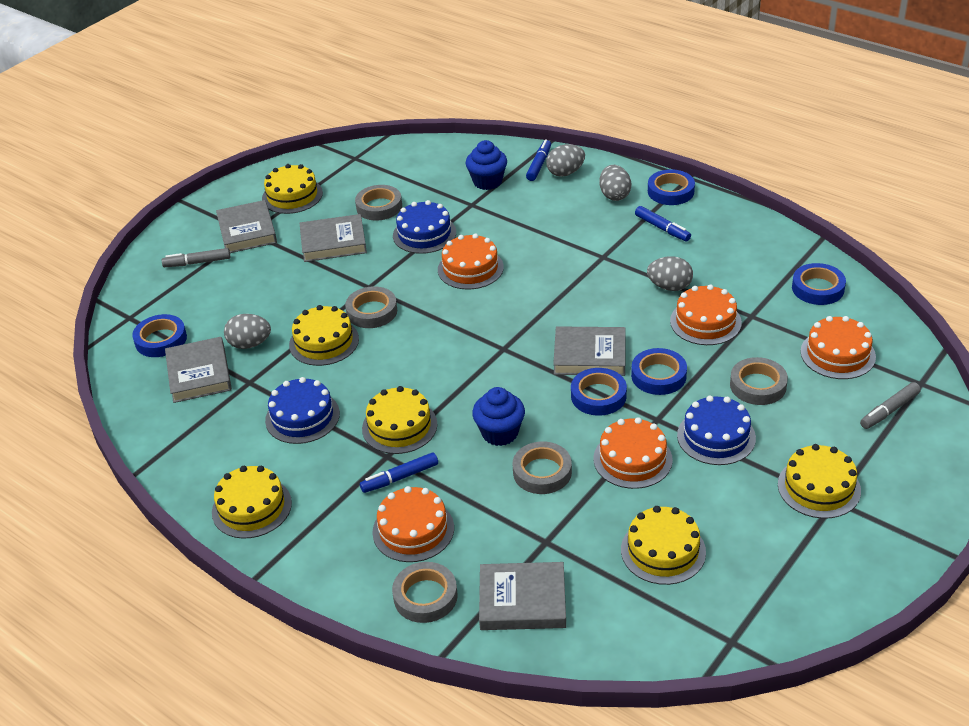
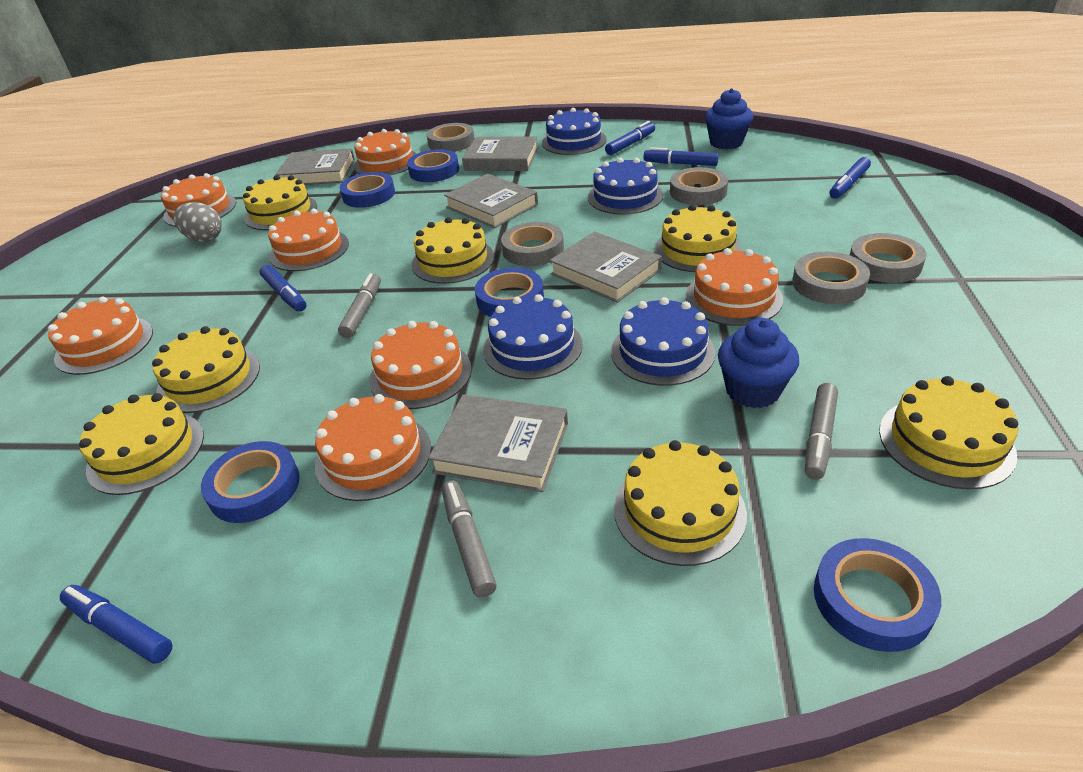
blue cake: [265,377,340,444] [393,200,456,254] [677,395,756,465] = 3 -> [483,294,583,380] [542,108,607,155] [588,157,663,215] [611,297,715,386] = 4
blue marker: [360,452,438,493] [526,140,551,181] [635,206,691,241] = 3 -> [60,585,173,664] [259,265,306,312] [605,121,655,155] [643,147,719,166] [829,157,871,199] = 5
grey egg: [224,314,271,349] [546,144,585,177] [599,165,631,201] [647,256,693,291] = 4 -> [173,202,222,242] = 1
grey marker: [162,248,230,267] [860,382,921,429] = 2 -> [338,273,381,338] [442,481,497,598] [805,383,838,480] = 3
orange cake: [372,486,454,562] [438,234,504,290] [594,417,673,489] [670,284,742,345] [801,316,876,379] = 5 -> [48,297,153,375] [161,173,236,227] [268,209,349,271] [315,394,431,501] [354,129,417,176] [369,321,472,409] [686,248,783,326] = 7
yellow cake: [212,466,292,539] [262,164,323,214] [289,305,359,366] [362,386,437,454] [621,506,706,585] [778,444,861,519] = 6 -> [79,393,204,495] [152,326,260,413] [243,175,317,230] [411,217,494,284] [614,440,747,566] [654,205,742,272] [879,376,1019,489] = 7

